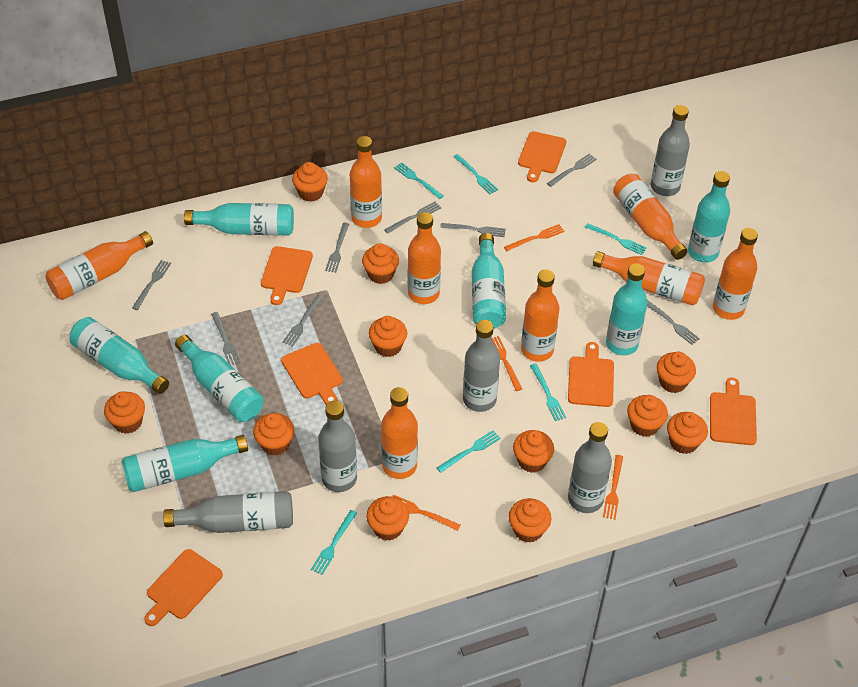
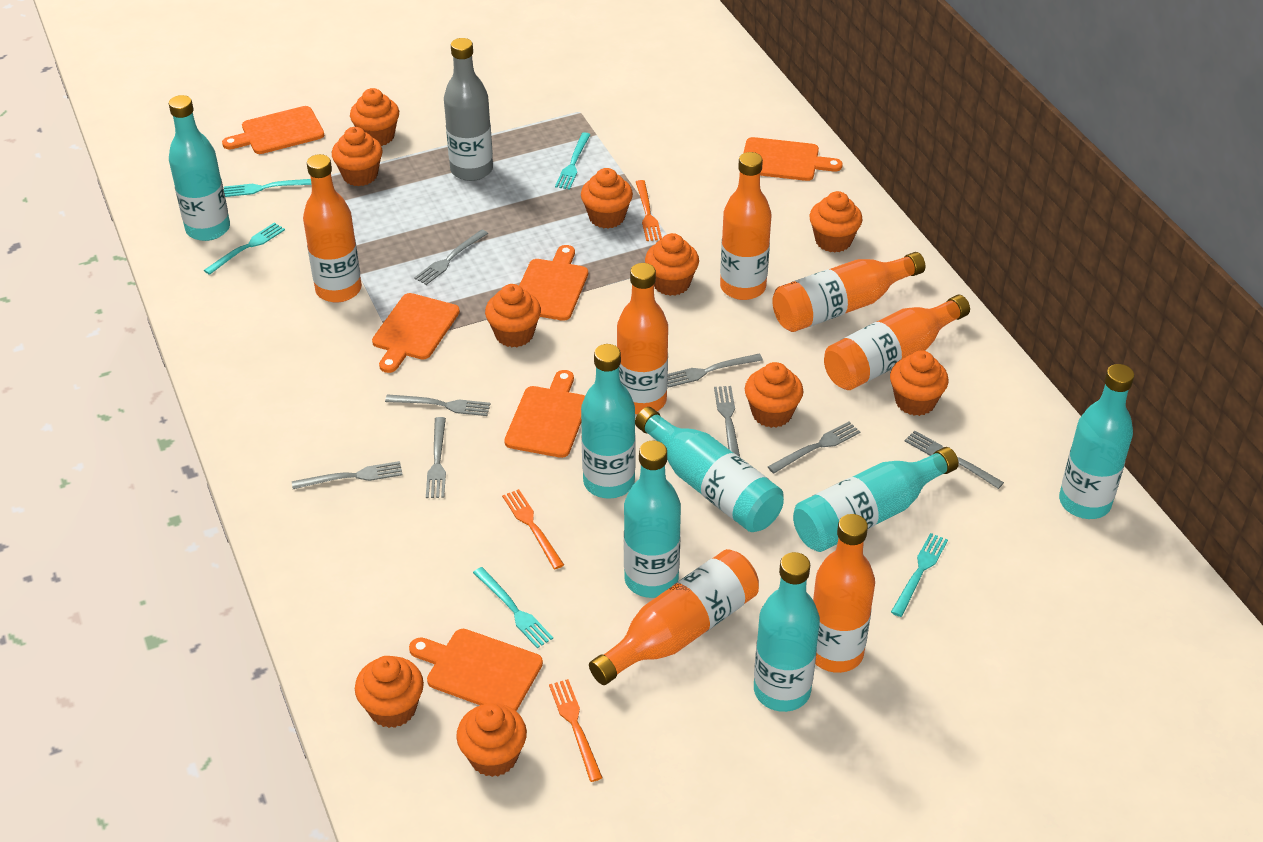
grey bottle: [163,491,293,533] [318,401,357,492] [463,320,500,412] [568,422,612,513] [650,105,690,196] = 5 -> [444,38,493,181] = 1
orange bottle: [45,231,153,300] [350,136,382,228] [381,387,418,479] [408,212,441,304] [521,270,560,362] [593,251,705,305] [613,174,687,260] [713,228,758,320] = 8 -> [303,154,362,302] [589,549,759,685] [617,263,668,414] [720,152,771,300] [772,252,925,332] [813,514,875,673] [824,295,970,390] = 7
orange cupcake: [104,392,145,434] [253,413,294,456] [292,162,328,202] [362,243,399,284] [366,496,409,541] [369,316,407,357] [509,498,551,543] [513,430,554,473] [627,395,668,437] [656,352,696,393] [667,412,708,454] = 11 -> [332,127,382,186] [350,88,399,146] [355,656,424,728] [456,703,527,777] [485,284,541,347] [581,168,633,229] [645,233,699,296] [745,362,803,428] [810,191,862,253] [890,350,949,416] = 10
orange fork: [393,494,461,531] [492,336,522,391] [504,224,565,251] [603,455,623,520] = 4 -> [502,489,564,569] [549,679,603,782] [636,180,662,241] = 3
turquoise fork: [311,510,357,575] [394,162,443,199] [437,430,501,473] [453,154,498,194] [530,364,566,421] [585,223,647,255] = 6 -> [204,223,285,275] [224,179,312,197] [473,567,553,648] [555,132,591,190] [891,533,948,617] = 5

